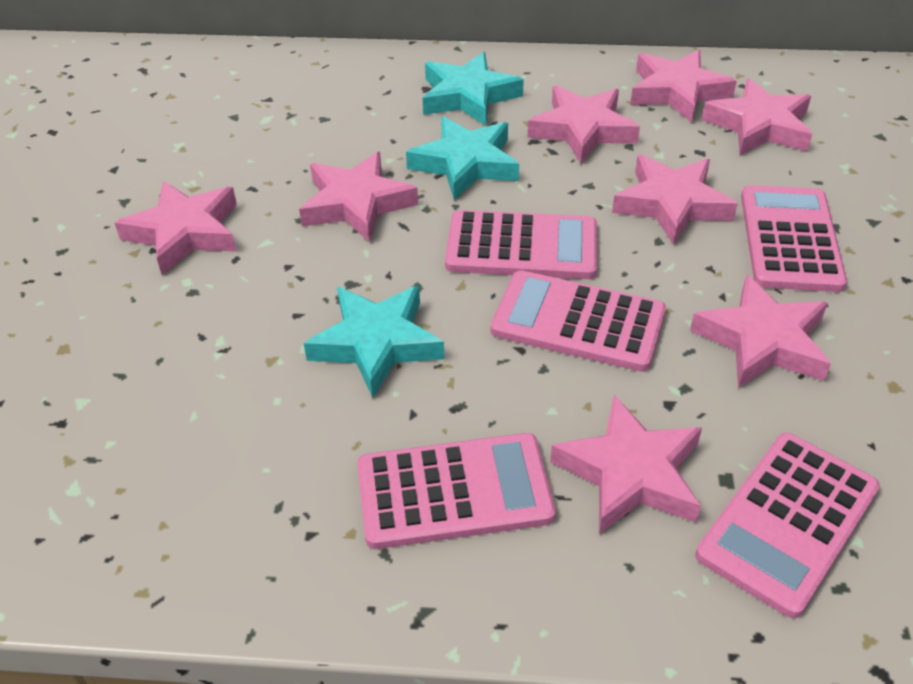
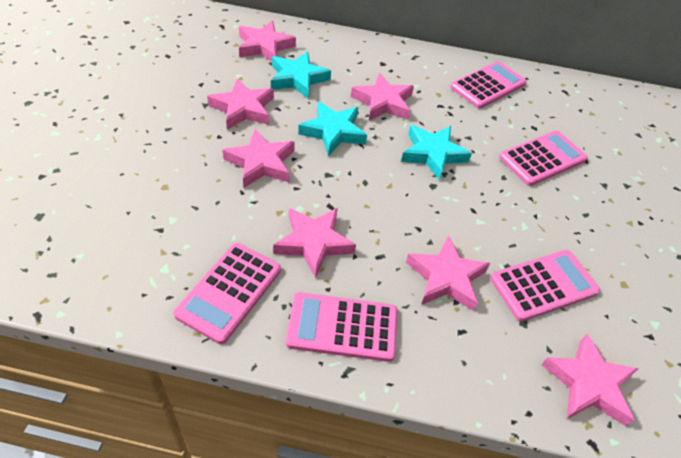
pink star: [115,181,237,275] [299,152,418,242] [528,86,640,164] [550,395,702,534] [612,155,738,245] [630,50,737,123] [690,275,831,388] [702,78,812,155] = 8 -> [207,78,274,130] [222,129,295,188] [239,21,296,62] [273,208,356,278] [351,73,414,121] [406,235,490,311] [542,334,638,426] = 7

